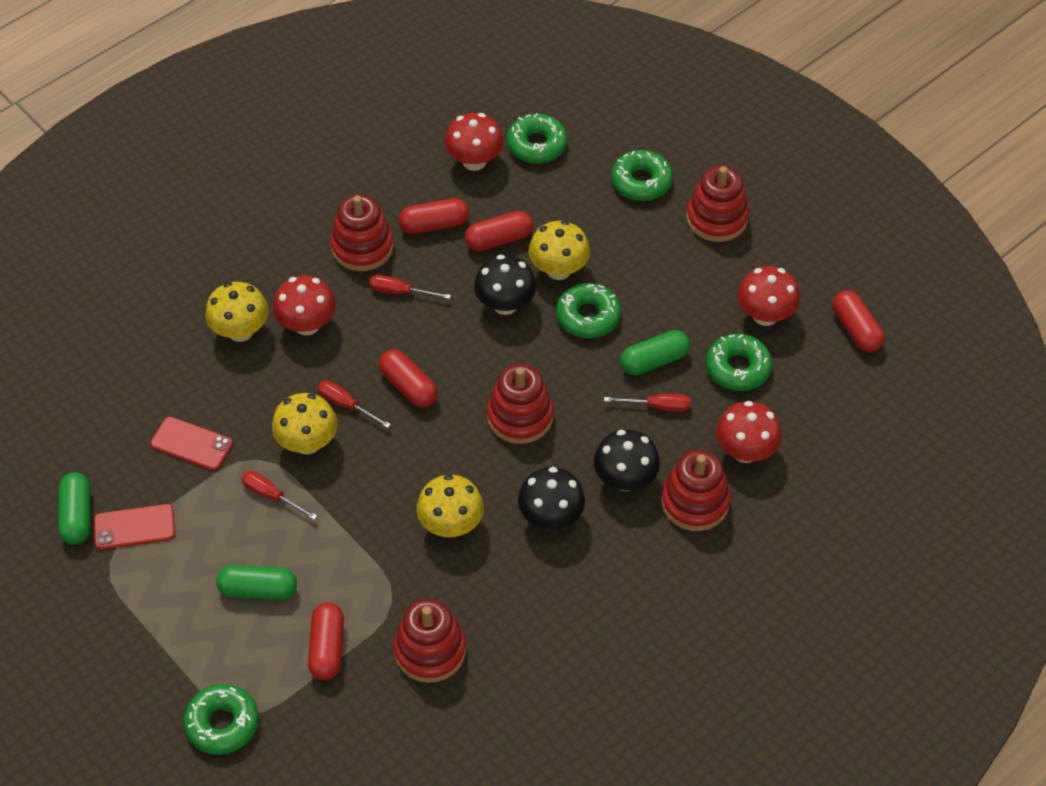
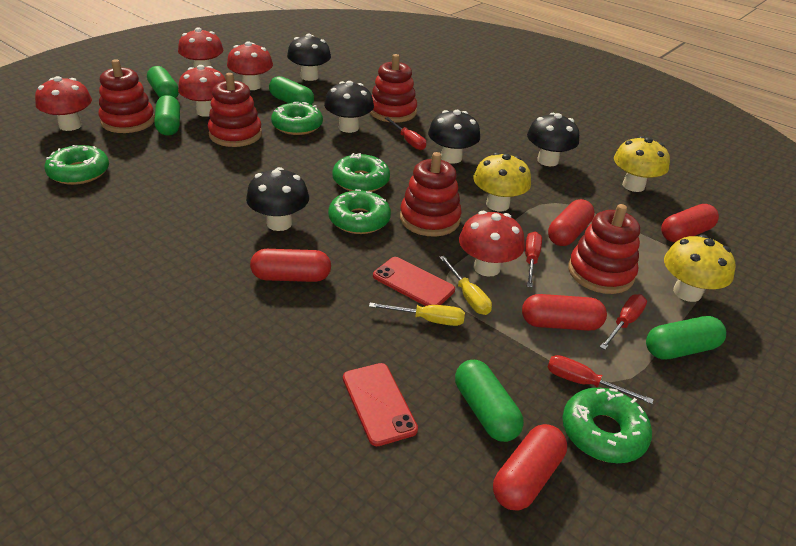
black mushroom: [474,255,536,315] [518,467,585,530] [594,429,660,491] = 3 -> [246,167,309,231] [287,34,331,81] [324,81,374,133] [428,110,480,164] [527,113,579,166] = 5
green capsule: [58,472,90,545] [216,565,297,600] [620,330,690,375] = 3 -> [147,66,179,98] [154,95,180,136] [269,76,314,105] [455,360,524,442] [646,316,726,359] = 5
red mushroom: [273,275,336,335] [444,113,503,171] [716,401,782,463] [737,266,800,326] = 4 -> [35,76,92,131] [178,28,223,68] [178,65,226,117] [227,41,273,90] [459,211,525,277] = 5
yellow mushroom: [205,282,269,342] [272,393,337,454] [417,474,484,537] [528,220,590,280] = 4 -> [474,152,531,211] [614,136,670,192] [664,234,735,302] = 3
yellow screwdriver: none = 0 -> [369,303,465,326] [439,256,492,315] = 2

